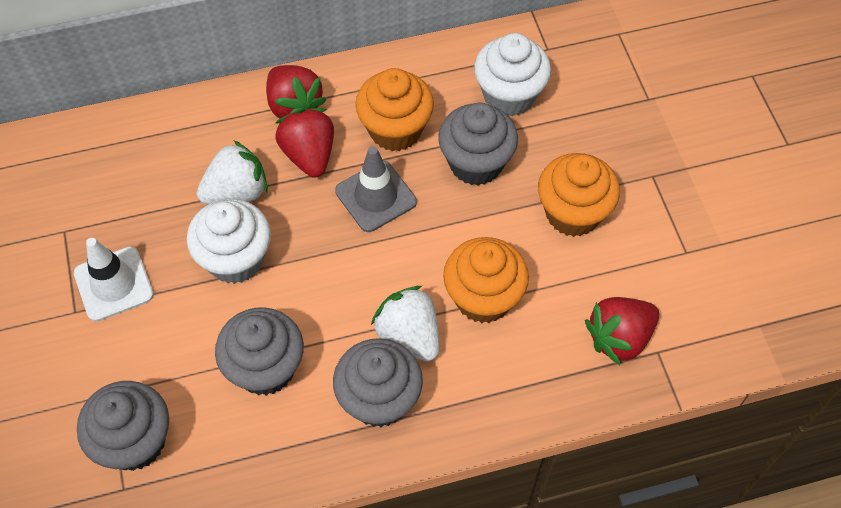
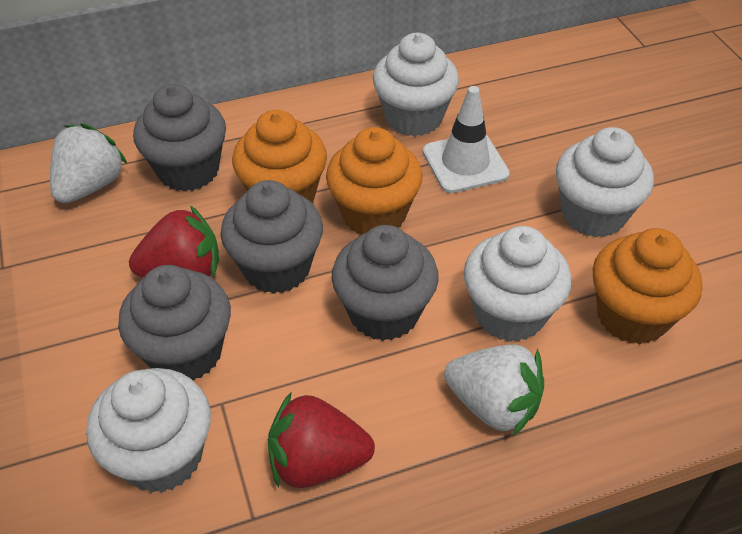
grey traffic cone: [335,146,417,232] = 1 -> none = 0
red strawberry: [266,65,326,119] [275,108,334,177] [585,297,659,365] = 3 -> [129,205,219,279] [268,391,375,488] = 2
white cupcake: [186,199,271,284] [474,33,551,116] = 2 -> [86,368,211,493] [373,33,459,136] [464,226,572,342] [556,127,654,237] = 4

